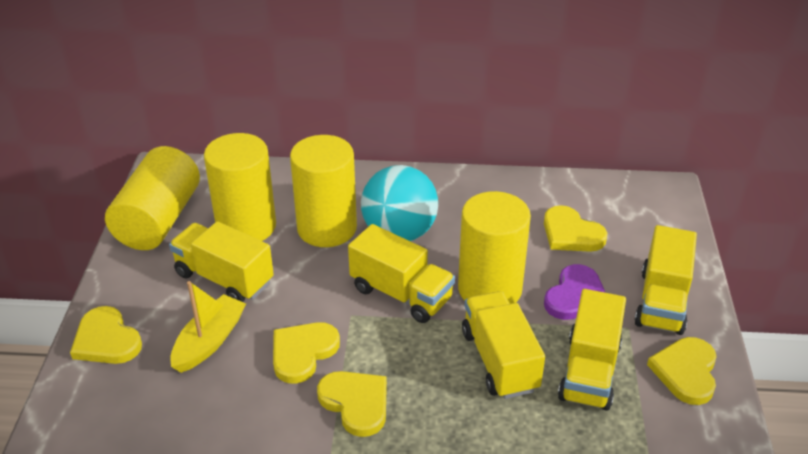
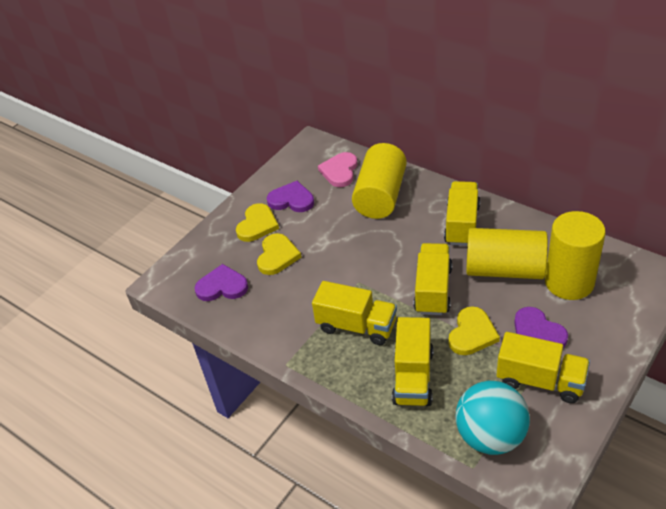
pink heart: none = 0 -> [318,152,357,187] = 1
purple heart: [544,264,606,320] = 1 -> [195,264,248,301] [267,181,314,212] [514,307,568,348] = 3
yellow boat: [170,281,246,373] = 1 -> none = 0
yellow cylinder: [105,146,200,250] [204,133,276,241] [290,135,357,247] [458,191,531,304] = 4 -> [352,143,407,219] [466,228,548,279] [545,211,606,300] = 3
yellow heart: [70,306,142,364] [273,322,340,384] [317,371,387,437] [544,205,607,252] [647,337,717,405] = 5 -> [236,203,279,242] [257,233,301,275] [448,306,500,355] = 3

